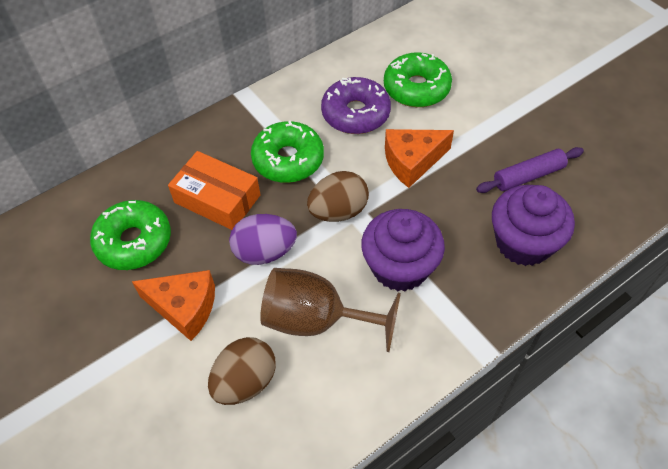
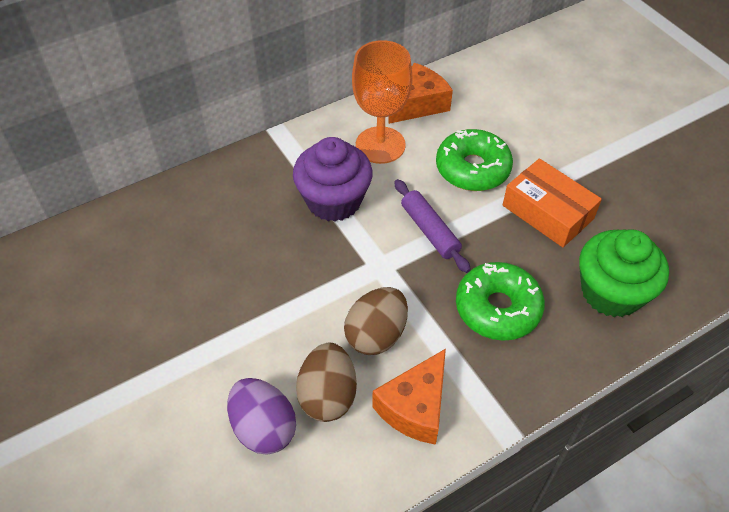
brown goblet: [260,268,401,352] = 1 -> none = 0
green cupcake: none = 0 -> [579,229,669,317] = 1
green donut: [90,200,171,270] [251,121,324,183] [384,52,452,107] = 3 -> [436,129,513,191] [456,262,545,341] = 2
orange goblet: none = 0 -> [352,40,413,164] = 1
purple cupcake: [361,209,445,291] [492,185,575,266] = 2 -> [293,137,373,221] = 1
purple donut: [321,77,391,134] = 1 -> none = 0

